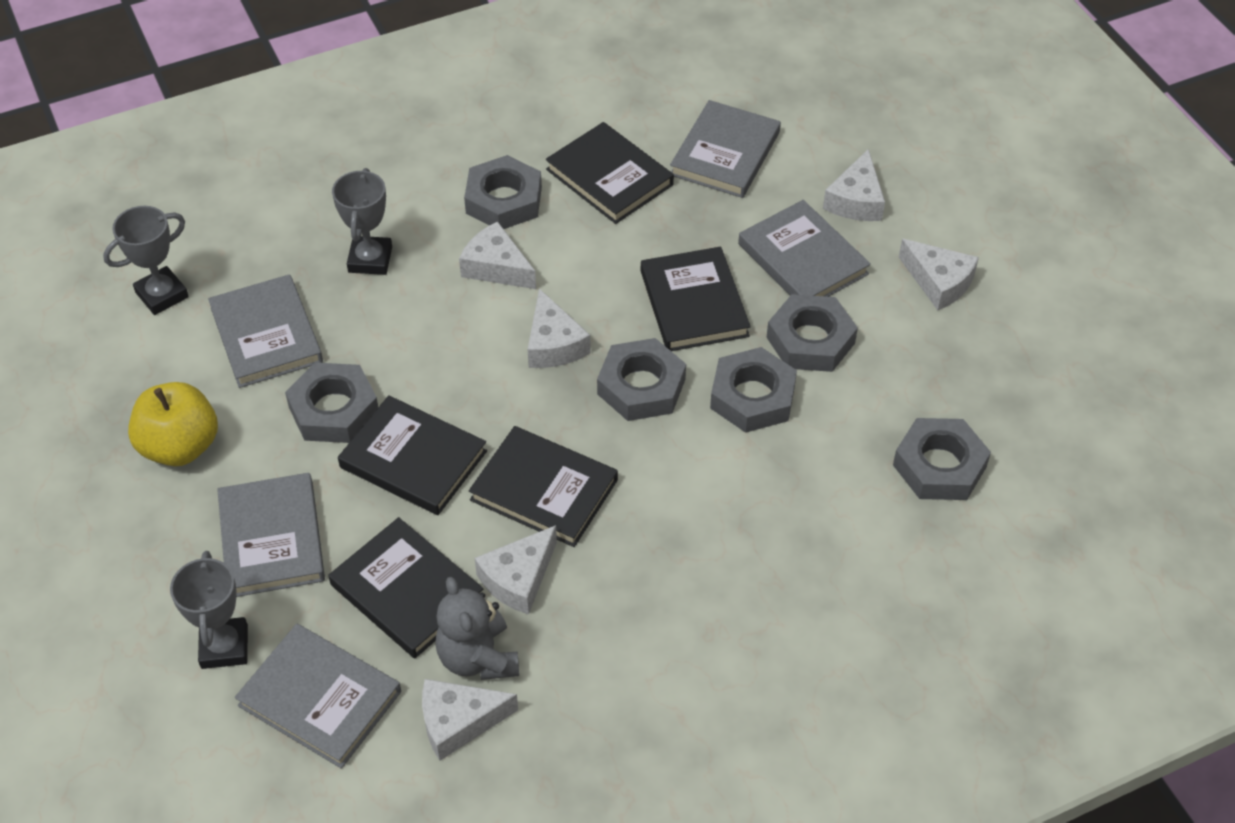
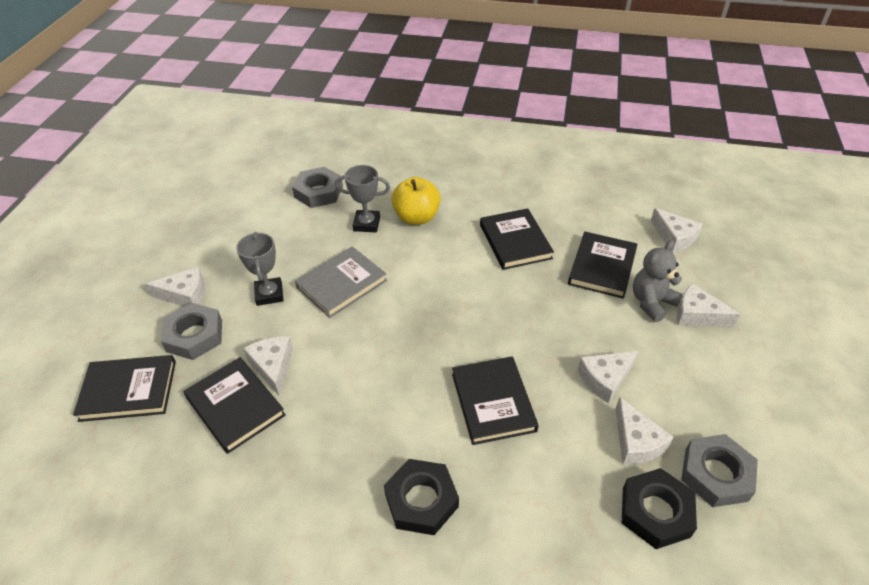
black nut: none = 0 -> [384,459,459,535] [622,468,697,549] = 2
grey book: [208,274,323,388] [217,473,325,597] [235,624,401,769] [670,100,781,198] [738,200,871,297] = 5 -> [295,246,387,318] = 1
grey nut: [285,363,378,443] [464,155,542,229] [597,338,686,421] [710,347,797,433] [766,294,858,372] [893,418,991,500] = 6 -> [161,303,222,360] [292,167,343,208] [681,434,758,507] = 3
grey trophy: [103,206,189,315] [170,551,248,669] [332,168,392,275] = 3 -> [236,232,284,306] [335,165,390,232] = 2

